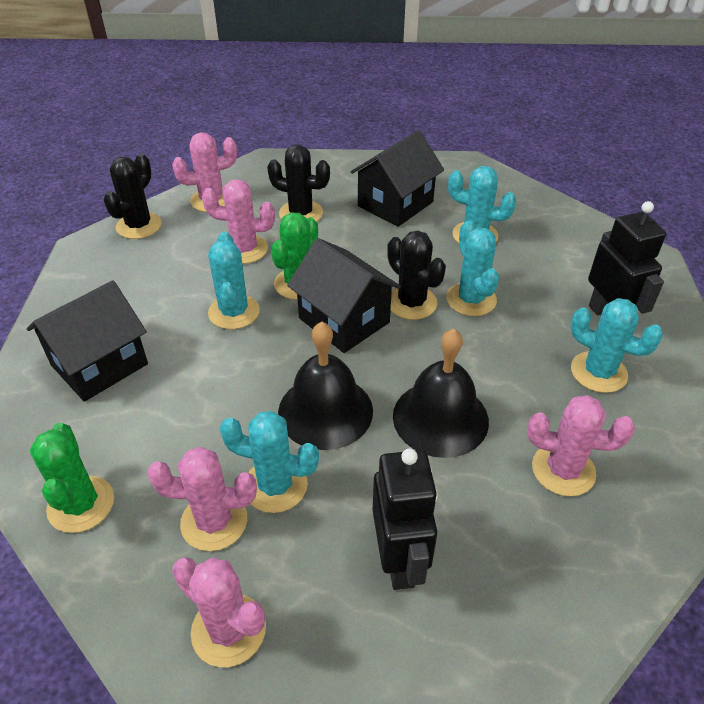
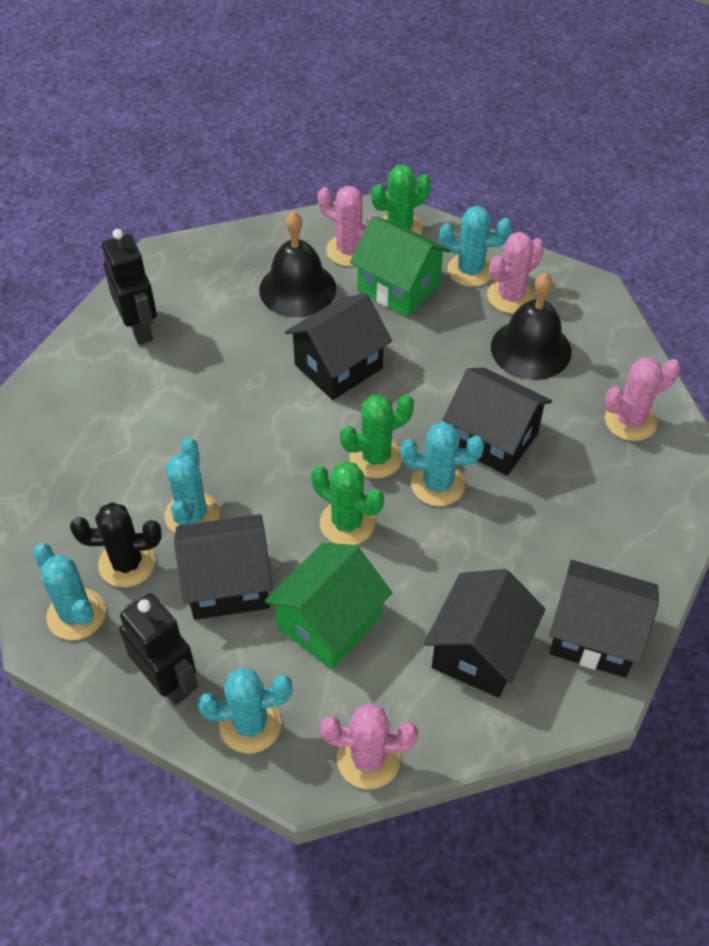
black cactus: [103,153,162,239] [267,145,330,222] [387,231,446,320] = 3 -> [70,502,162,587] = 1
black house: [27,280,148,402] [287,238,401,353] [350,130,444,227] = 3 -> [174,514,273,620] [285,294,392,400] [424,569,545,698] [443,367,552,476] [549,560,659,678] = 5
green cactus: [30,423,114,533] [271,212,318,300] = 2 -> [311,461,384,545] [340,394,414,478] [371,164,431,235] = 3
green house: none = 0 -> [265,543,392,669] [350,216,450,317] = 2
pink cactus: [147,447,257,551] [172,132,237,212] [172,557,266,667] [202,179,275,264] [527,395,635,496] = 5 -> [318,186,378,266] [320,703,418,789] [487,232,545,313] [605,358,680,441] = 4

